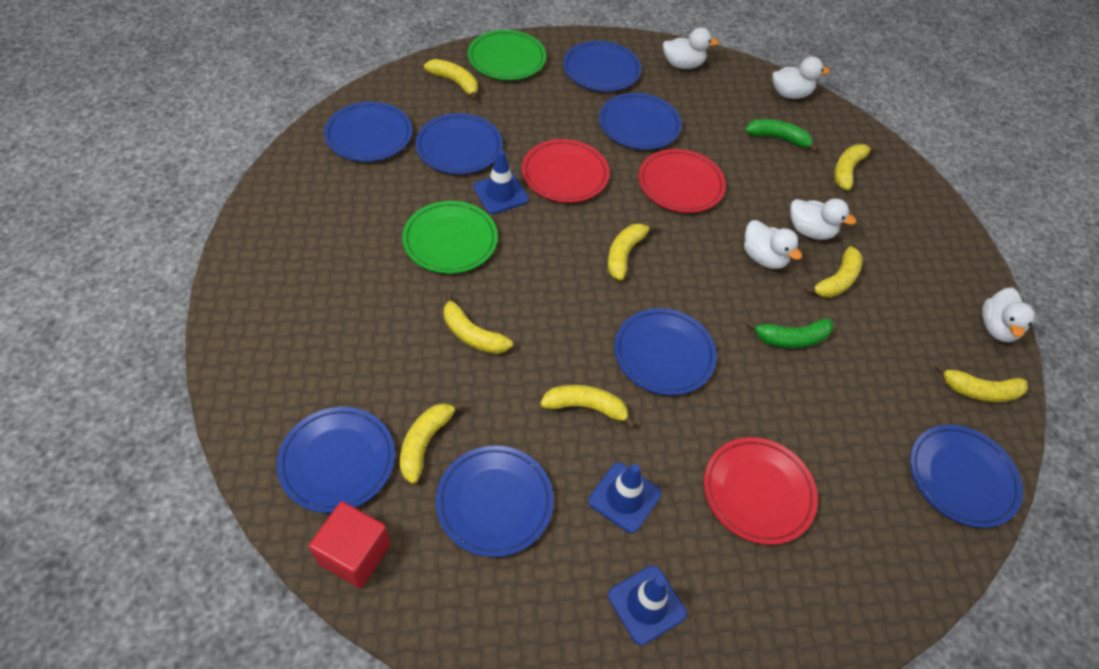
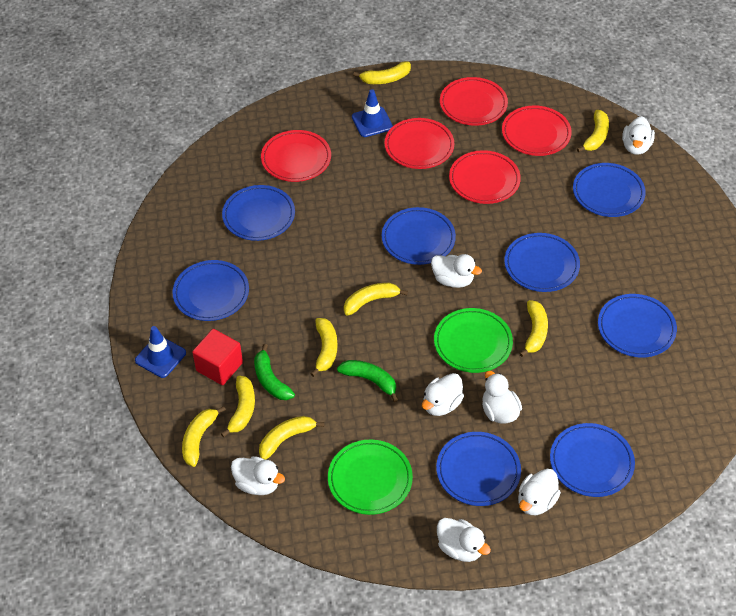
blue traffic cone: [473,150,529,214] [588,462,661,533] [608,565,687,646] = 3 -> [135,326,186,378] [352,89,393,137] = 2
red plate: [522,139,610,203] [639,149,726,213] [704,437,818,545] = 3 -> [261,130,331,182] [384,118,454,169] [440,77,508,126] [449,150,521,204] [502,106,572,156] = 5
white duck: [663,27,719,69] [744,220,802,269] [772,57,830,99] [790,199,856,240] [982,287,1035,342] = 5 -> [231,456,285,495] [422,373,464,416] [431,254,482,288] [437,518,491,562] [482,371,522,424] [518,469,561,515] [622,116,655,155] = 7

